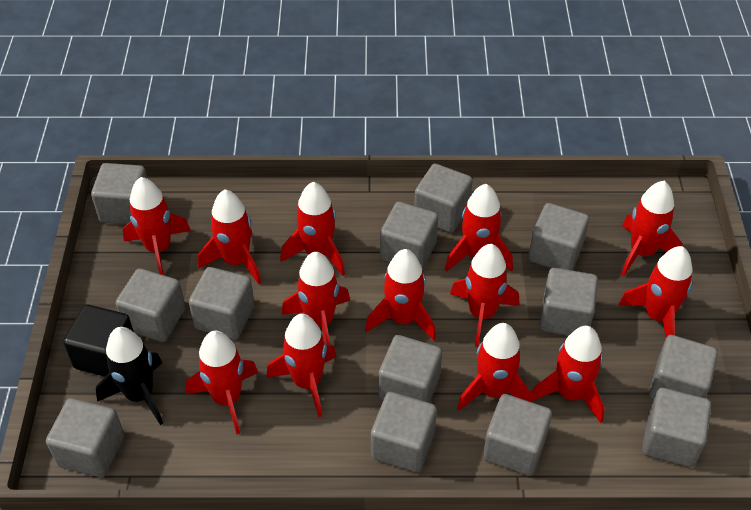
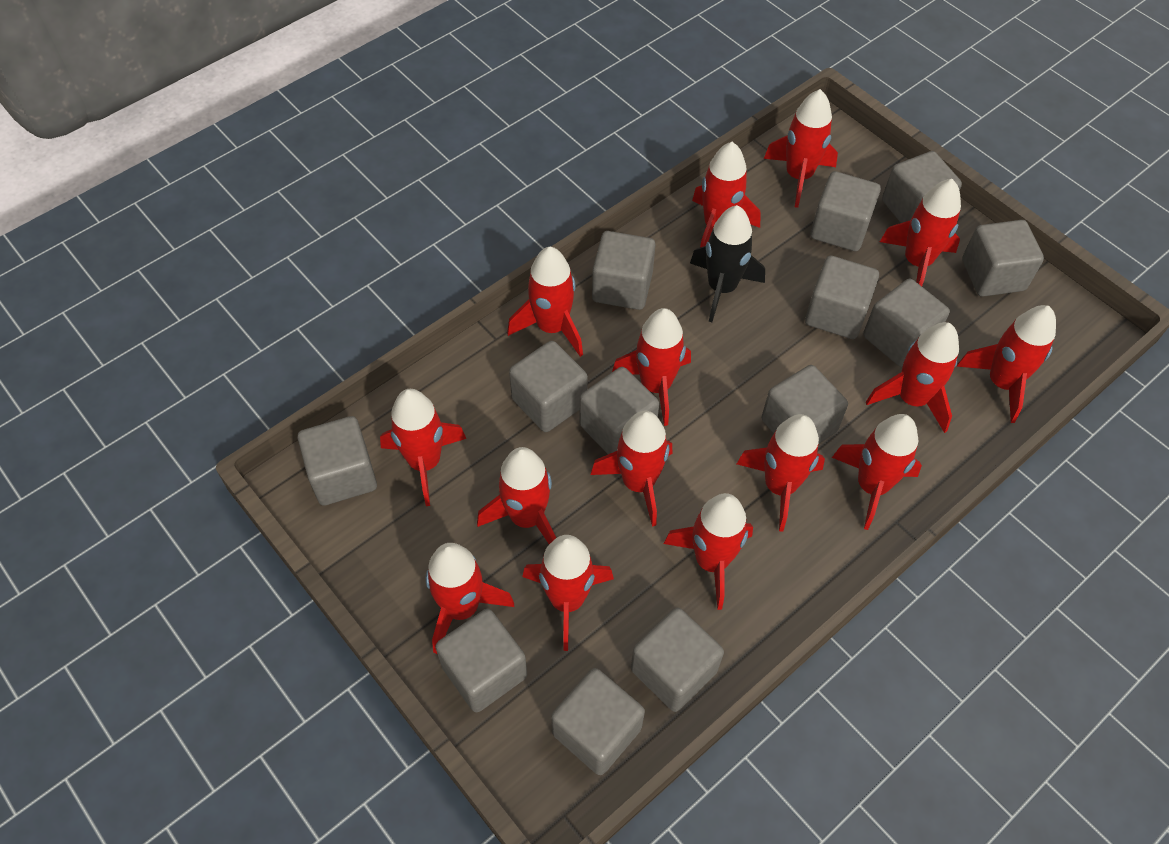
black cube: [63,305,134,377] = 1 -> none = 0
red rocket: [123,177,191,275] [186,331,258,434] [198,190,261,284] [266,314,337,417] [280,182,345,276] [282,252,350,344] [365,249,436,341] [445,184,513,272] [450,244,519,347] [457,323,533,411] [531,326,605,423] [618,246,693,337] [621,181,682,276] = 13 -> [380,389,466,506] [426,543,514,654] [477,447,556,544] [507,247,583,357] [522,535,614,651] [591,411,672,527] [612,308,691,426] [664,493,753,610] [692,142,761,247] [737,414,825,532] [764,89,838,208] [832,414,922,530] [866,322,959,433] [880,179,961,286] [956,305,1056,423] = 15

